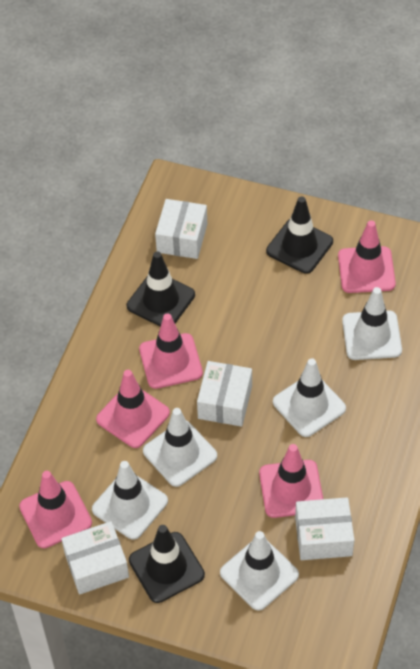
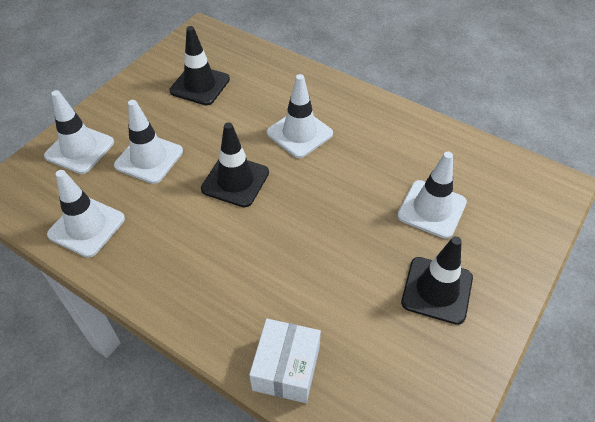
pink traffic cone: [19,471,92,548] [96,370,170,448] [139,313,203,389] [259,444,323,518] [338,220,396,293] = 5 -> none = 0
white box: [61,521,129,595] [155,199,207,259] [197,361,252,427] [295,497,354,560] = 4 -> [249,319,321,403] = 1

